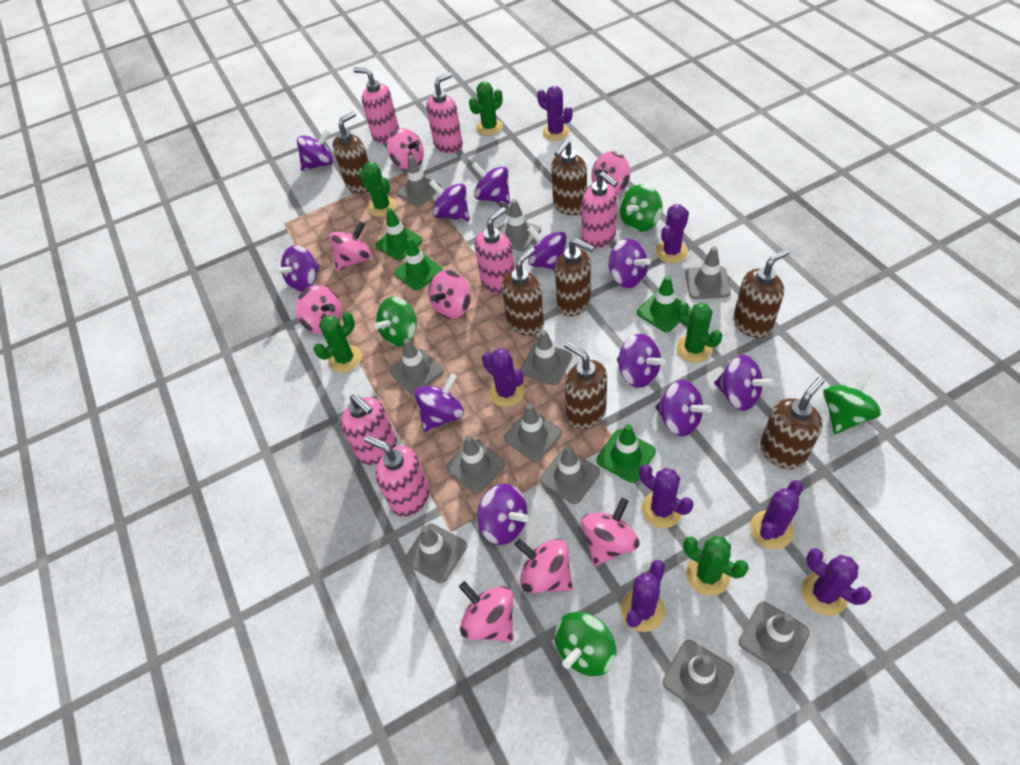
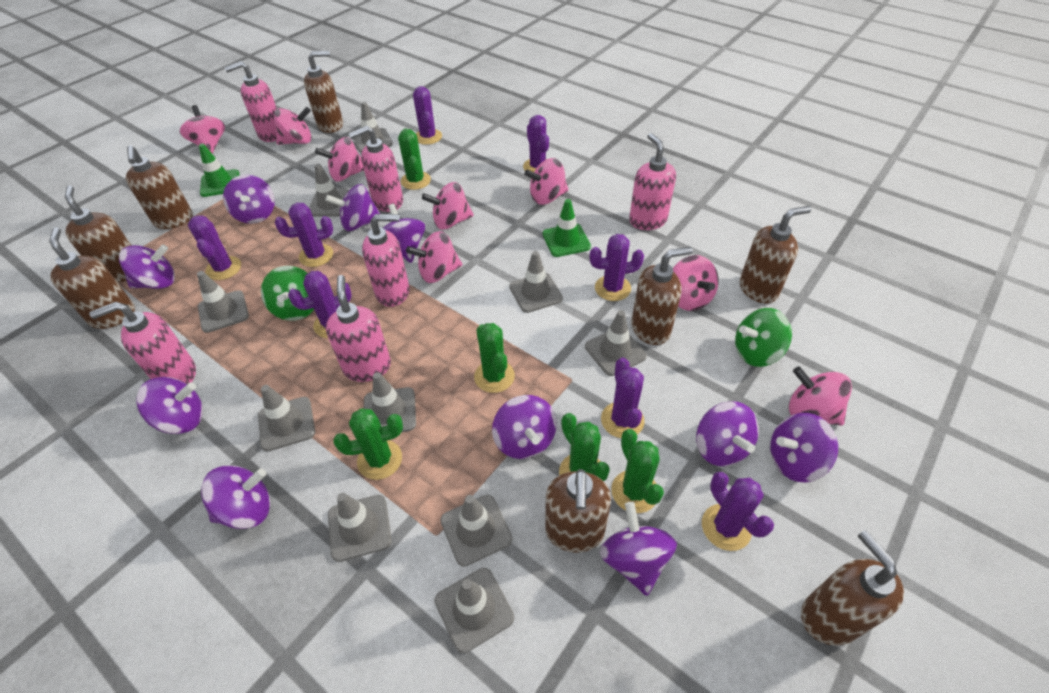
brown soap dispenser: [332,111,369,193] [502,247,544,336] [551,140,587,215] [555,238,595,316] [564,341,607,429] [733,248,790,338] [760,377,824,469] = 7 -> [49,227,135,329] [65,185,132,283] [126,146,193,229] [304,51,343,133] [545,469,611,553] [632,247,693,345] [740,206,811,303] [801,530,904,646] = 8
green spinning top: [374,297,417,346] [555,612,617,676] [620,184,663,232] [823,370,881,434] = 4 -> [261,266,314,321] [735,308,792,367] = 2
green traffic cone: [375,208,422,260] [394,237,443,291] [596,424,656,483] [637,276,691,332] = 4 -> [199,144,239,197] [543,199,591,257] = 2
grey traffic cone: [390,338,443,394] [397,155,441,206] [404,523,467,583] [446,435,505,493] [499,199,541,251] [504,403,562,461] [520,330,572,385] [540,446,600,504] [663,640,734,716] [685,246,731,299] [739,602,810,674] = 11 -> [197,271,249,333] [258,385,315,451] [309,164,348,217] [328,493,392,562] [354,102,393,153] [364,372,416,432] [434,568,514,653] [440,495,512,567] [509,251,563,313] [585,310,647,376] = 10
purple cactus: [482,348,524,407] [537,86,572,141] [620,560,665,632] [639,464,693,528] [656,204,689,263] [750,480,804,549] [801,548,871,616] = 7 -> [188,215,241,280] [275,203,333,267] [288,271,352,338] [413,86,442,145] [523,115,549,172] [590,234,644,301] [601,357,645,438] [702,472,774,551] = 8
purple spinning top: [275,245,320,292] [297,129,333,171] [415,374,464,432] [429,180,469,221] [472,162,510,204] [477,484,529,545] [527,226,566,270] [609,239,651,288] [617,334,665,388] [655,380,712,436] [714,355,775,411] = 11 -> [119,244,175,289] [136,377,203,434] [201,465,270,529] [223,175,275,224] [325,184,380,231] [383,204,425,263] [492,395,557,459] [600,502,677,596] [696,401,759,466] [770,413,838,483] = 10

